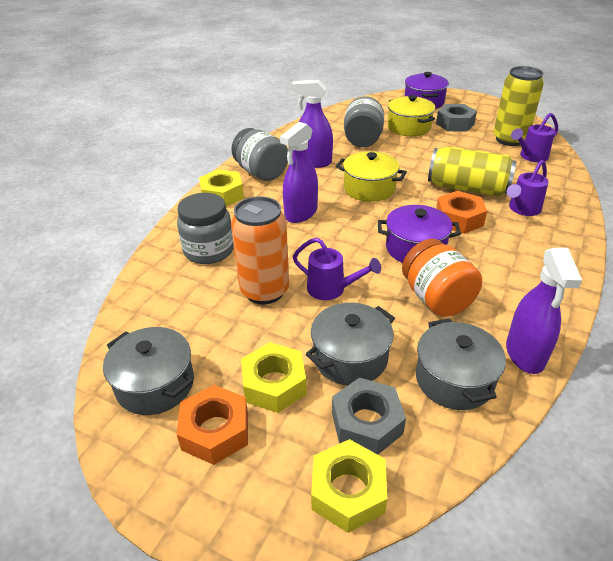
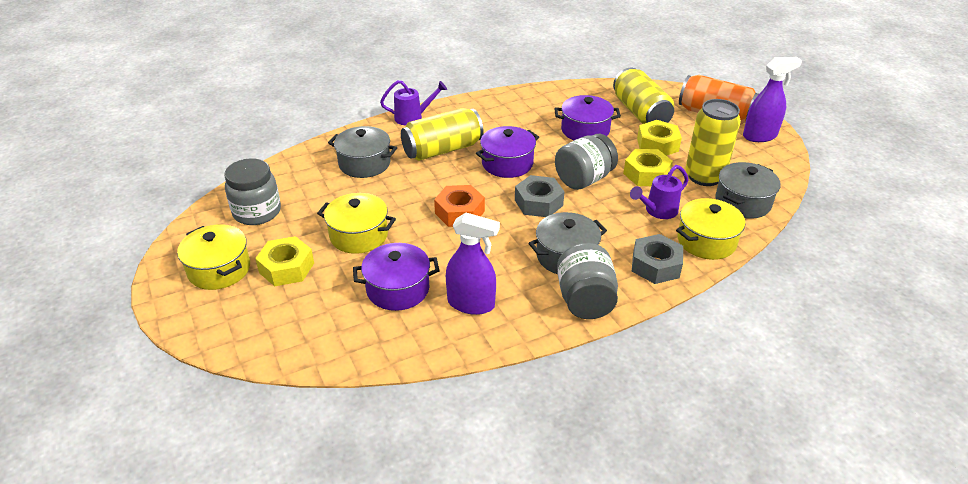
orange jar: [402,239,482,317] = 1 -> none = 0
orange nut: [177,385,248,465] [436,191,487,234] = 2 -> [434,185,485,227] = 1
purple pot: [378,205,461,263] [404,72,449,109] = 2 -> [353,243,439,311] [476,126,539,178] [554,95,621,140] = 3
purple spray bottle: [280,122,318,223] [291,80,333,168] [506,248,582,374] = 3 -> [446,212,500,315] [743,57,802,142] = 2
purple watering can: [293,238,381,300] [507,160,549,216] [511,113,558,162] = 3 -> [380,80,447,125] [630,165,688,219] = 2
yellow can: [428,146,517,197] [493,66,544,146] = 2 -> [401,108,484,161] [613,68,674,124] [685,99,741,186] = 3
yellow pot: [336,151,407,202] [388,95,435,136] = 2 -> [177,224,250,290] [317,193,396,254] [676,198,746,260] = 3

